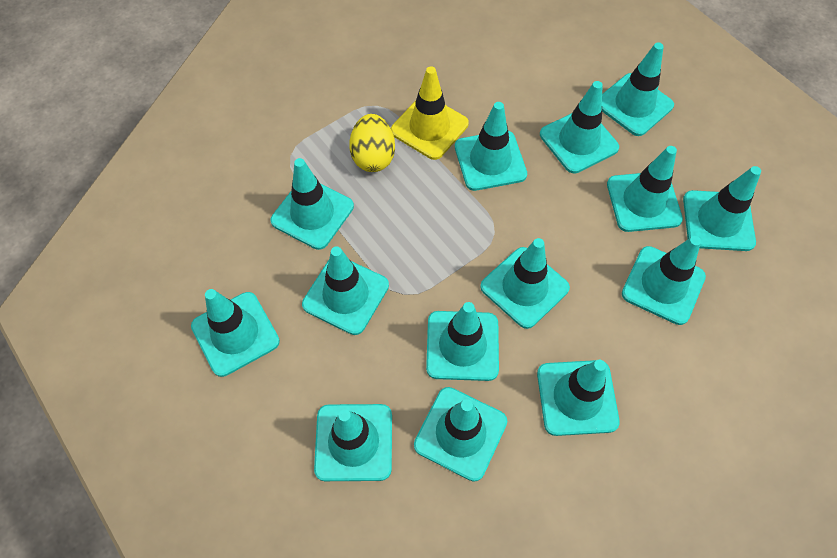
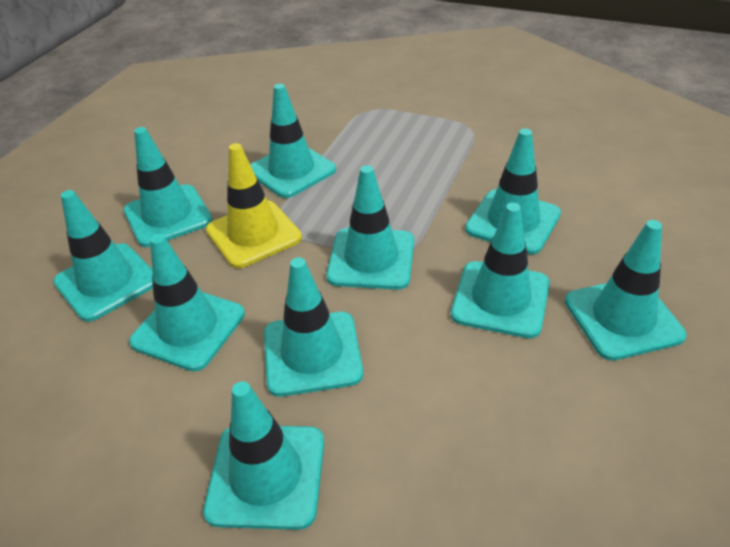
turquoise traffic cone: [191,289,280,377] [270,158,354,250] [302,246,389,335] [314,404,392,481] [414,387,507,482] [426,302,499,381] [455,102,527,191] [480,238,570,329] [537,360,620,436] [540,81,619,174] [602,42,674,136] [607,146,683,232] [622,236,706,325] [683,166,761,251] = 14 -> [53,190,153,322] [124,127,212,247] [129,234,245,372] [203,381,324,530] [250,84,336,198] [264,257,363,397] [326,165,414,290] [451,203,550,338] [465,129,561,254] [565,220,687,361] = 10
yellow egg: [349,114,395,172] = 1 -> none = 0

